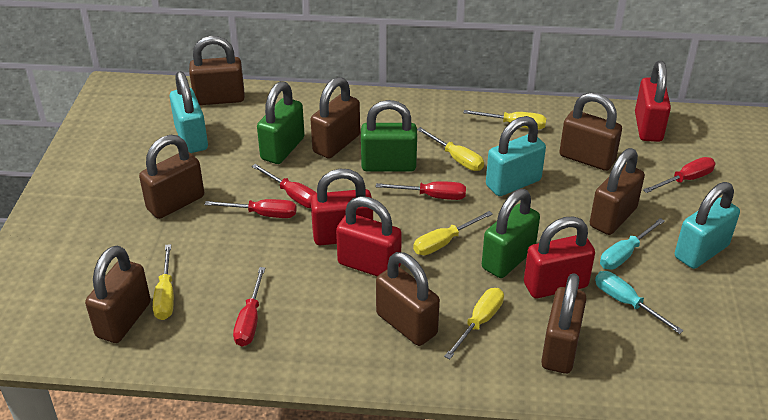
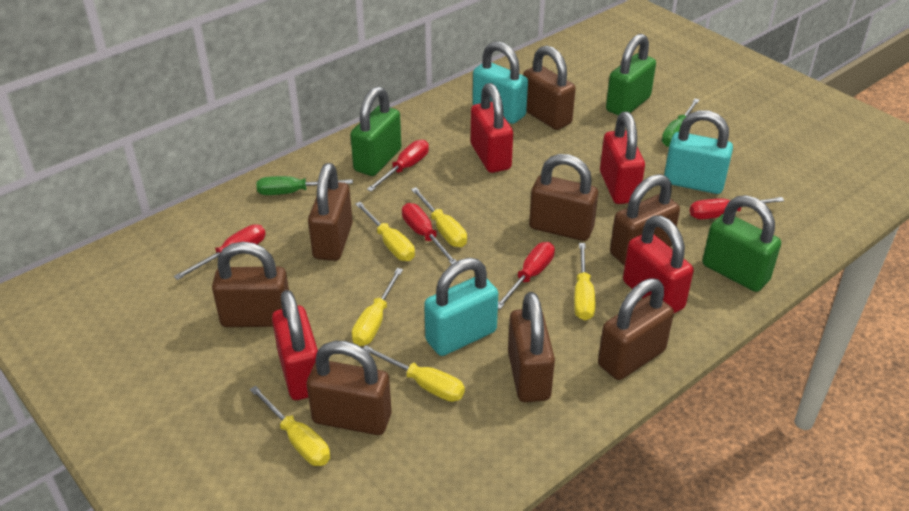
green screwdriver: none = 0 -> [257,176,353,195] [662,99,699,147] = 2
turquoise screwdriver: [595,271,684,334] [600,218,665,270] = 2 -> none = 0
yellow screwdriver: [153,244,174,320] [413,211,493,255] [417,127,484,171] [444,288,504,359] [463,110,546,130] = 5 -> [250,386,330,466] [352,268,403,346] [355,202,415,261] [363,345,465,402] [411,187,467,247] [574,243,595,321] = 6

